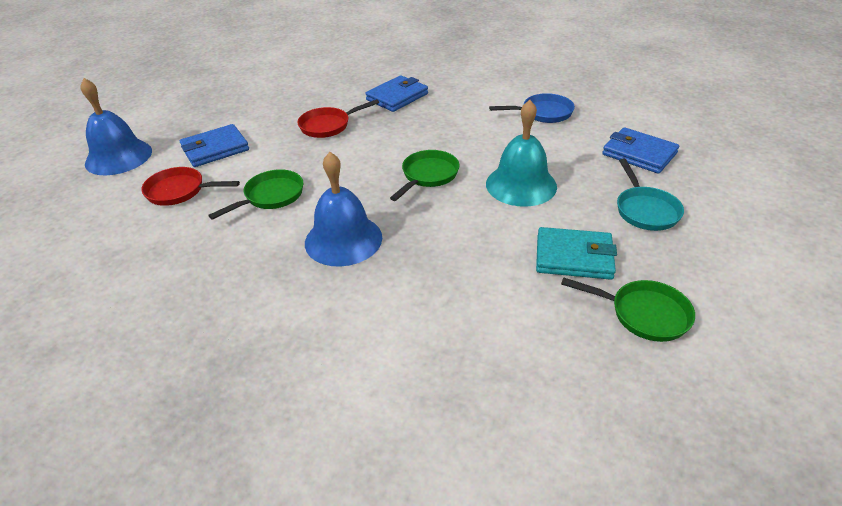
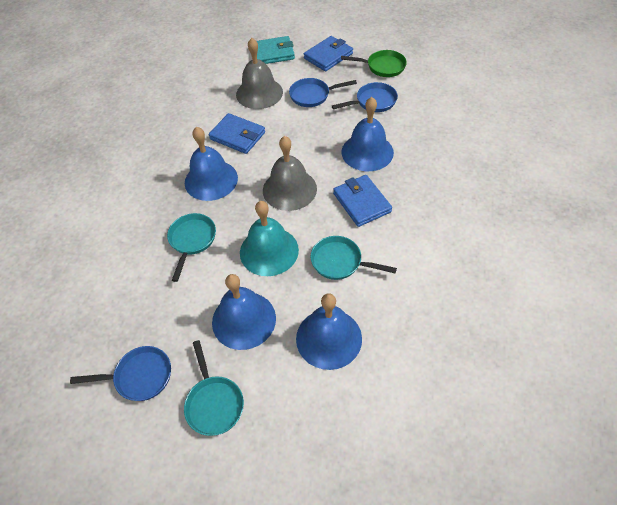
blue bell: [80,78,152,175] [305,152,382,267] = 2 -> [185,127,238,201] [212,274,276,350] [296,293,362,370] [342,97,394,171] = 4
blue pan: [489,93,575,123] = 1 -> [70,346,171,401] [289,78,357,107] [332,82,398,112] = 3
green pan: [208,169,303,220] [390,150,459,201] [561,277,695,342] = 3 -> [341,50,407,77] = 1
grey bell: none = 0 -> [236,38,283,109] [263,136,317,211] = 2
red pan: [141,167,240,206] [297,99,379,138] = 2 -> none = 0
turquoise pan: [617,159,684,231] = 1 -> [167,213,216,282] [184,340,244,436] [311,236,397,280] = 3

